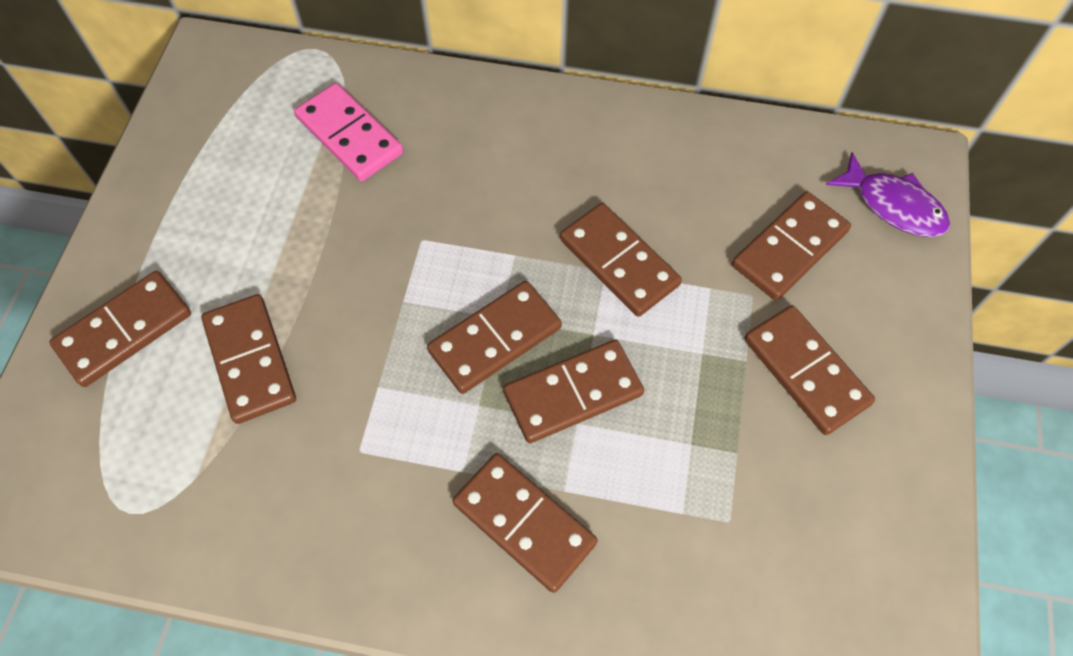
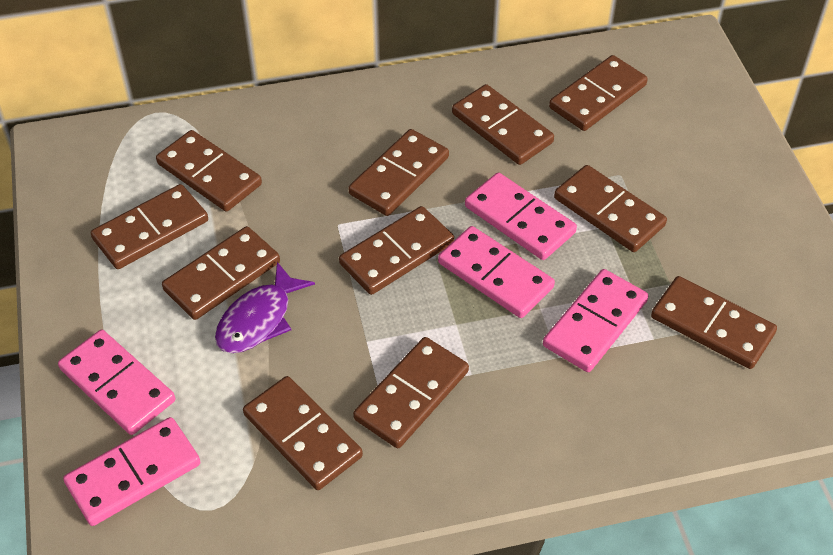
brown domino: [49,271,191,387] [201,294,296,424] [427,281,562,394] [453,453,597,593] [503,340,644,443] [560,203,682,317] [732,191,851,300] [745,305,875,435] = 8 -> [91,184,208,269] [156,130,262,211] [162,226,280,320] [243,376,363,490] [339,206,454,295] [348,129,449,216] [353,337,469,448] [452,84,554,165] [549,55,648,131] [554,165,667,252] [651,276,777,369] = 11
pink domino: [294,83,403,181] = 1 -> [58,330,175,435] [63,417,200,526] [438,226,555,318] [465,172,577,260] [543,269,648,372] = 5

